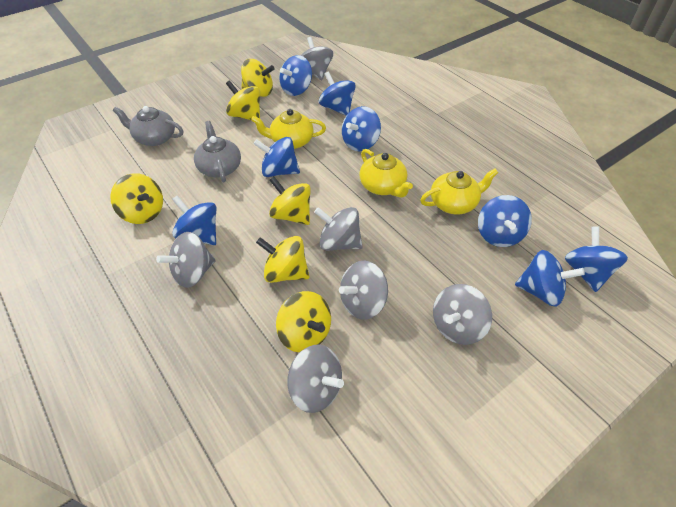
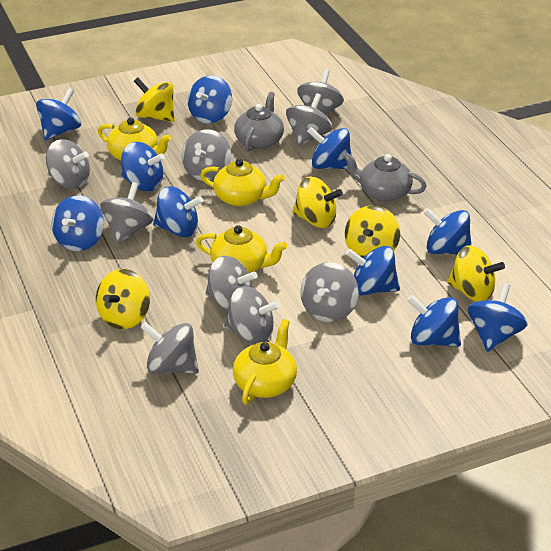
blue spinning top: [172,196,216,245] [253,137,300,177] [279,55,312,96] [319,71,356,116] [342,106,381,151] [478,195,532,247] [515,250,585,307] [565,226,628,292] = 8 -> [36,88,81,140] [52,195,104,251] [121,142,165,191] [153,186,203,237] [188,75,232,124] [307,127,352,169] [346,246,400,295] [407,295,461,347] [423,208,472,254] [468,283,528,352] = 10
grey spinning top: [156,232,216,288] [287,344,344,413] [300,37,333,80] [314,207,363,251] [339,261,388,320] [433,284,492,345] = 6 -> [46,139,90,189] [100,182,154,244] [140,322,199,374] [182,129,231,181] [206,256,257,311] [224,286,280,344] [286,93,332,147] [297,69,344,115] [300,262,359,322] = 9
yellow spinning top: [110,173,163,224] [226,80,260,120] [241,59,275,97] [256,236,310,283] [269,177,311,225] [276,291,331,352] = 6 -> [96,269,150,329] [134,78,175,122] [292,177,343,228] [345,205,400,258] [447,245,505,302] = 5
yellow teapot: [251,109,326,149] [359,149,413,198] [420,169,498,214] = 3 -> [98,117,171,160] [196,225,287,273] [200,159,285,206] [233,319,297,404] = 4

